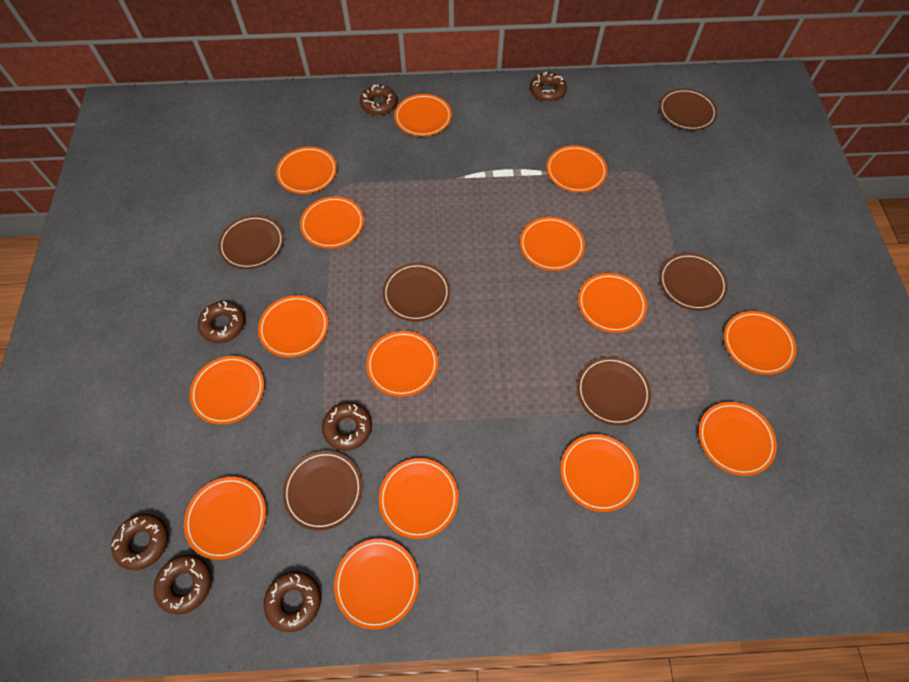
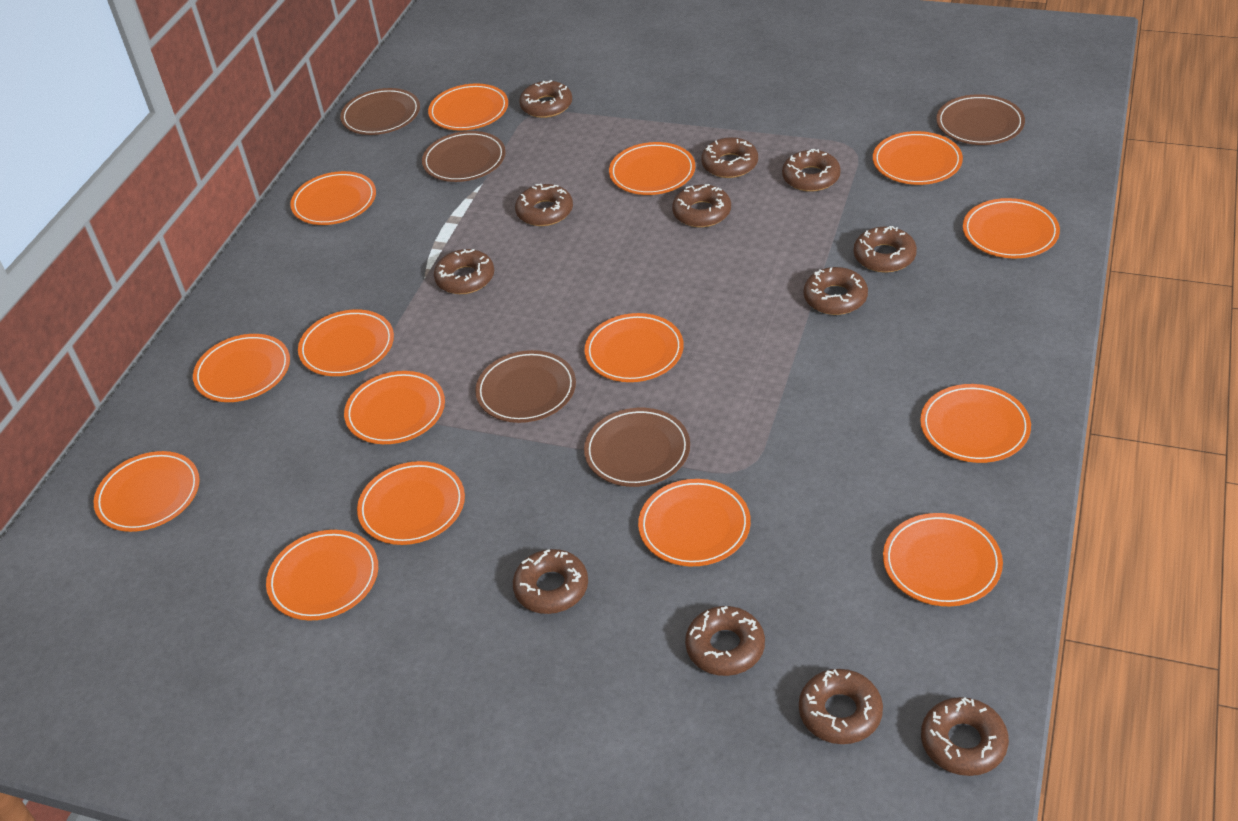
brown donut: [111,514,168,570] [154,555,212,614] [198,301,245,343] [264,571,321,632] [322,402,372,451] [360,84,397,115] [530,72,567,102] = 7 -> [434,249,494,294] [513,549,588,614] [515,184,573,226] [519,80,572,118] [672,184,731,227] [685,606,765,676] [701,137,758,178] [782,149,841,192] [799,669,883,744] [804,267,868,315] [854,226,917,273] [921,697,1009,776] = 12
brown plate: [218,215,284,269] [283,451,362,531] [382,263,450,322] [577,357,651,426] [659,88,718,131] [659,253,728,311] = 6 -> [340,88,420,135] [422,131,506,182] [475,350,576,423] [584,408,690,487] [936,94,1025,145] = 5

